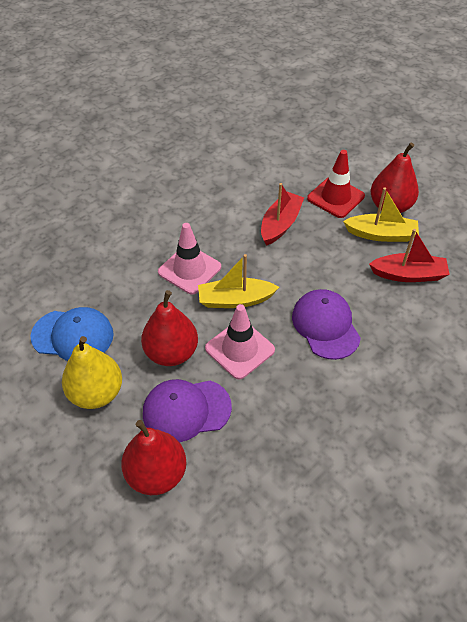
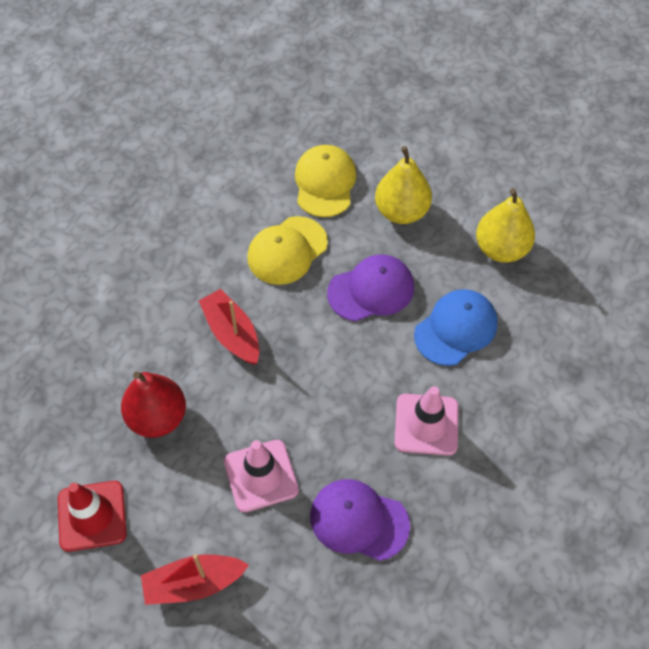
red pear: [121,420,187,495] [141,290,198,366] [371,142,419,213] = 3 -> [121,371,186,438] = 1
yellow boat: [198,254,279,308] [343,187,419,242] = 2 -> none = 0
yellow cap: none = 0 -> [247,216,328,285] [295,145,357,217] = 2
yellow pear: [62,336,122,409] = 1 -> [375,146,432,224] [476,188,535,263] = 2

